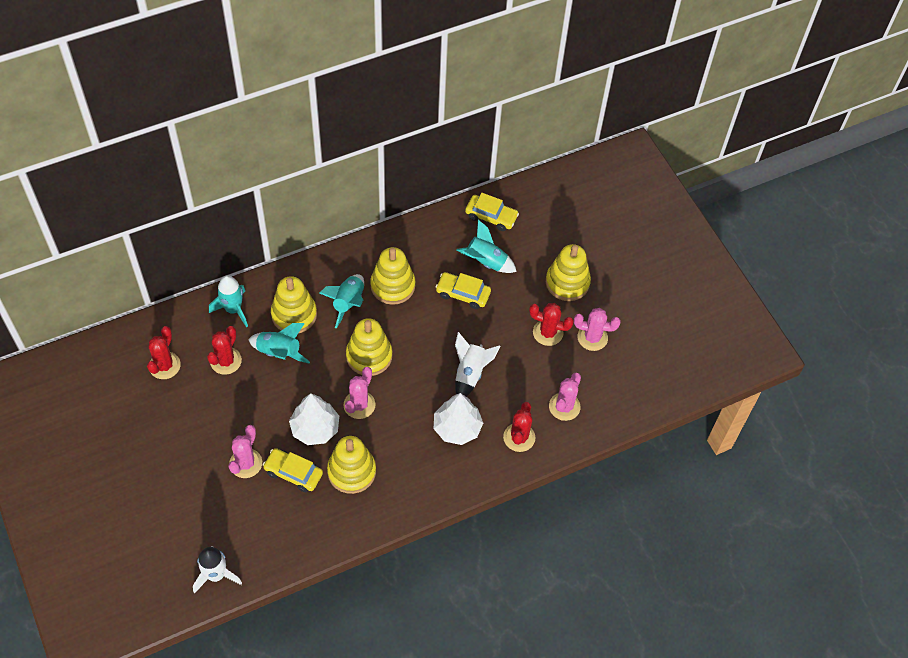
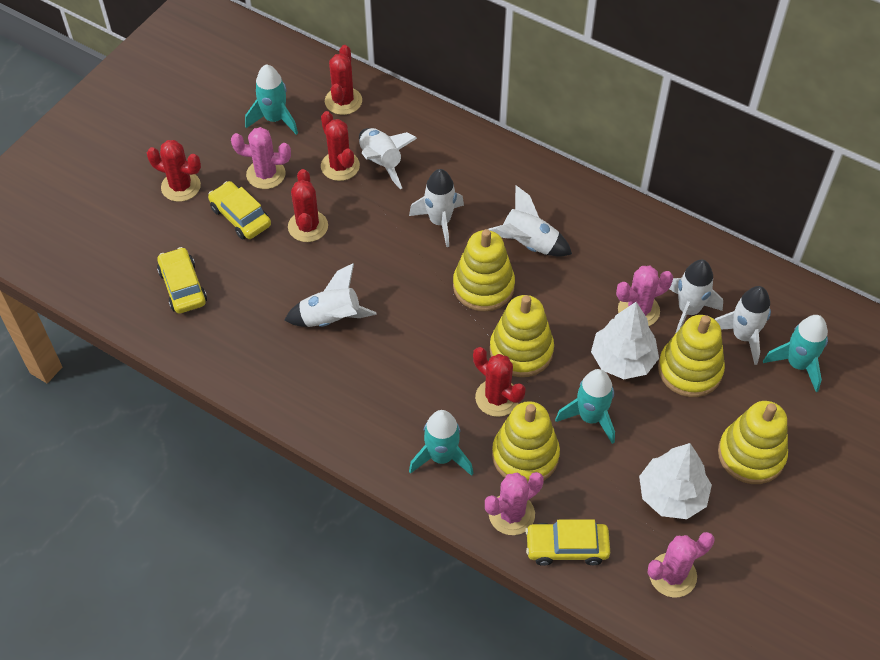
red cactus: [147,326,181,379] [207,326,242,375] [503,402,536,452] [529,303,574,346] = 4 -> [147,140,201,202] [288,169,328,242] [321,111,360,181] [325,45,362,115] [473,347,526,417] = 5
white rocket: [193,546,242,593] [455,332,500,397] = 2 -> [285,263,377,327] [359,128,417,189] [409,169,464,247] [488,185,572,257] [669,260,723,334] [715,286,771,365] = 6

